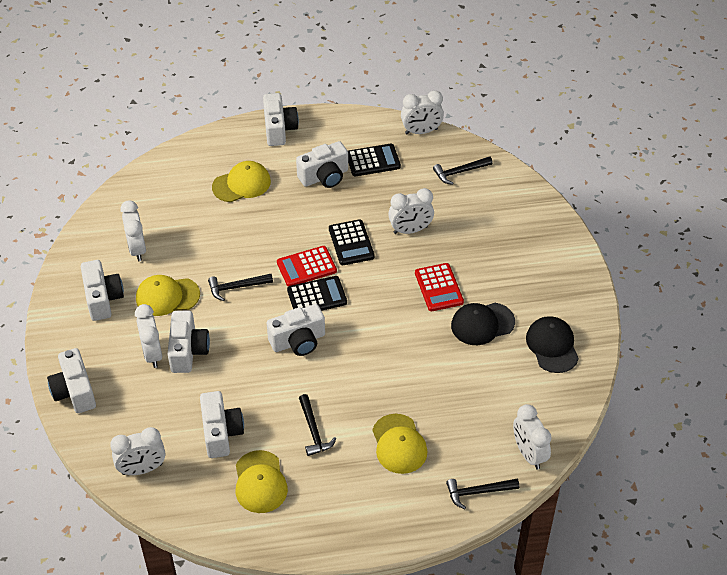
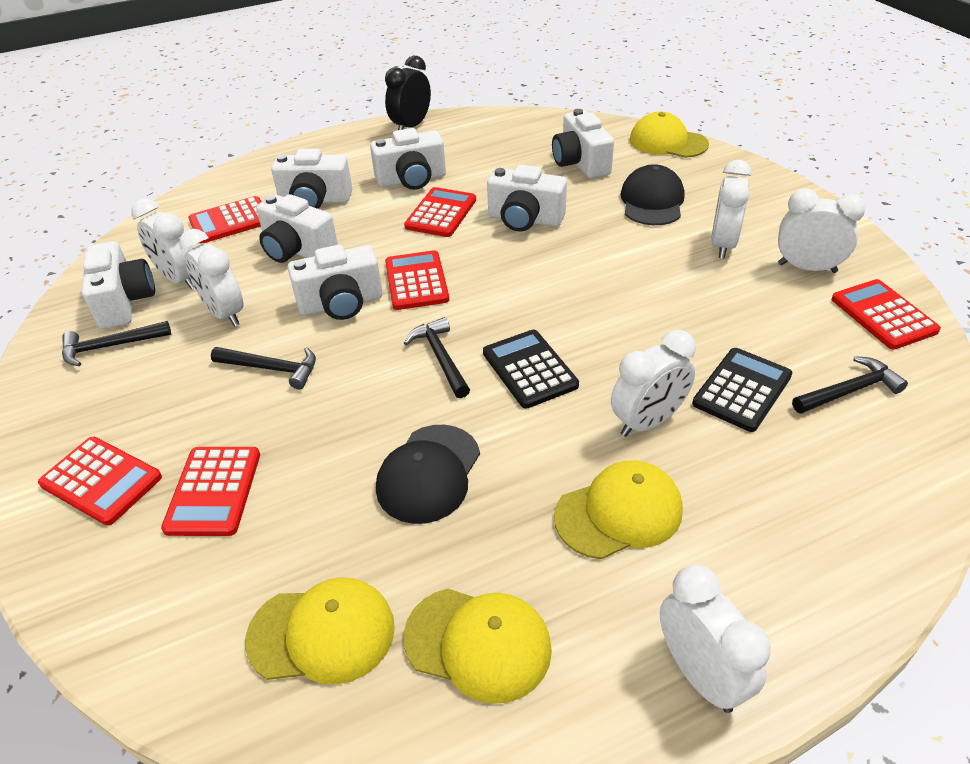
black calculator: [287,276,347,311] [329,219,375,265] [348,144,401,177] = 3 -> [483,330,579,409] [692,348,792,432] = 2
black clock: none = 0 -> [385,55,431,130] = 1
red calculator: [277,246,337,286] [415,263,464,311] = 2 -> [38,437,162,525] [161,447,260,536] [188,196,262,243] [385,250,449,310] [404,187,476,237] [832,279,941,350] = 6

